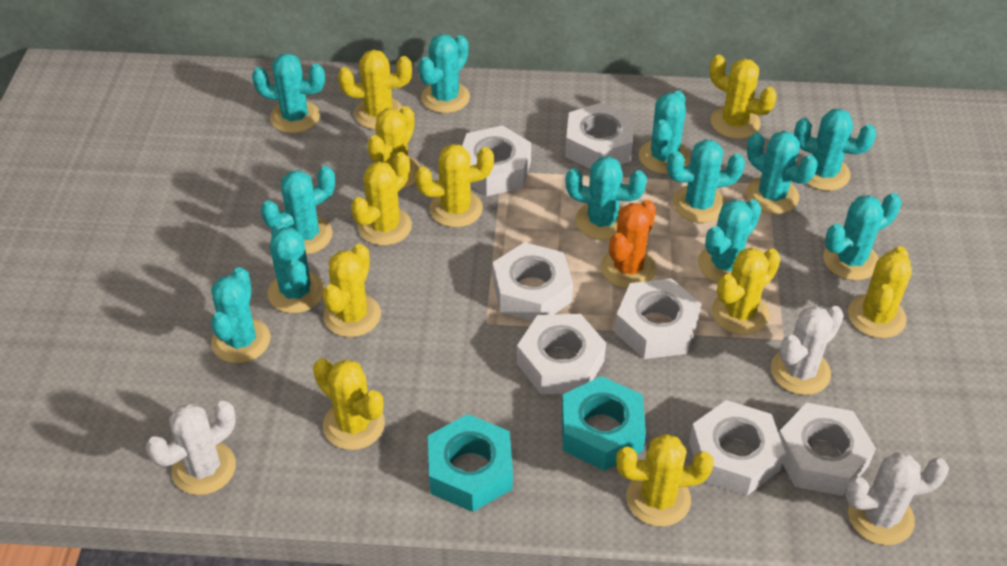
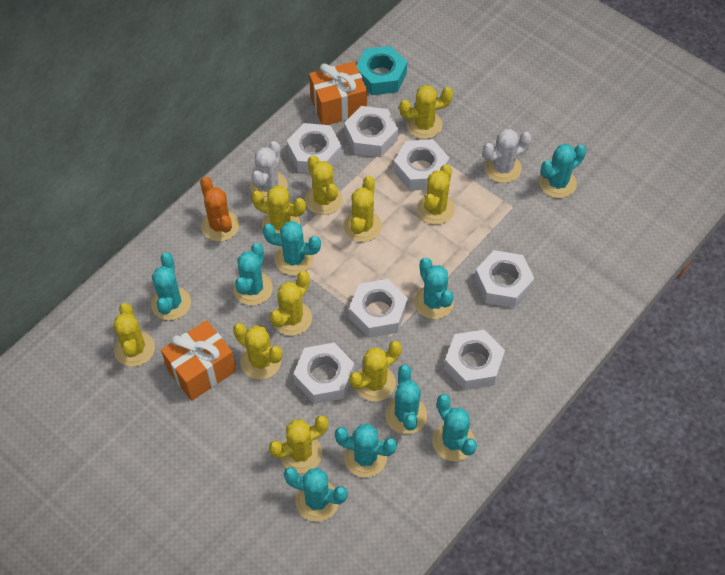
orange gift: none = 0 -> [161,320,236,401] [309,62,367,125] = 2
turquoise cactus: [211,267,271,363] [252,53,325,133] [261,166,335,254] [267,222,325,313] [418,34,470,113] [565,156,647,240] [639,90,690,174] [667,139,745,223] [698,199,762,283] [746,131,818,214] [794,109,877,191] [823,193,901,281] = 12 -> [151,252,191,321] [233,243,273,305] [263,221,321,275] [284,467,348,522] [335,424,397,478] [385,365,427,434] [414,258,454,319] [432,394,477,461] [539,144,586,198] = 9
turquoise nut: [428,414,513,512] [562,376,646,471] = 2 -> [356,46,407,95] = 1
white cactus: [146,401,236,495] [771,306,844,395] [845,452,949,545] = 3 -> [250,141,288,201] [482,129,532,183] = 2

